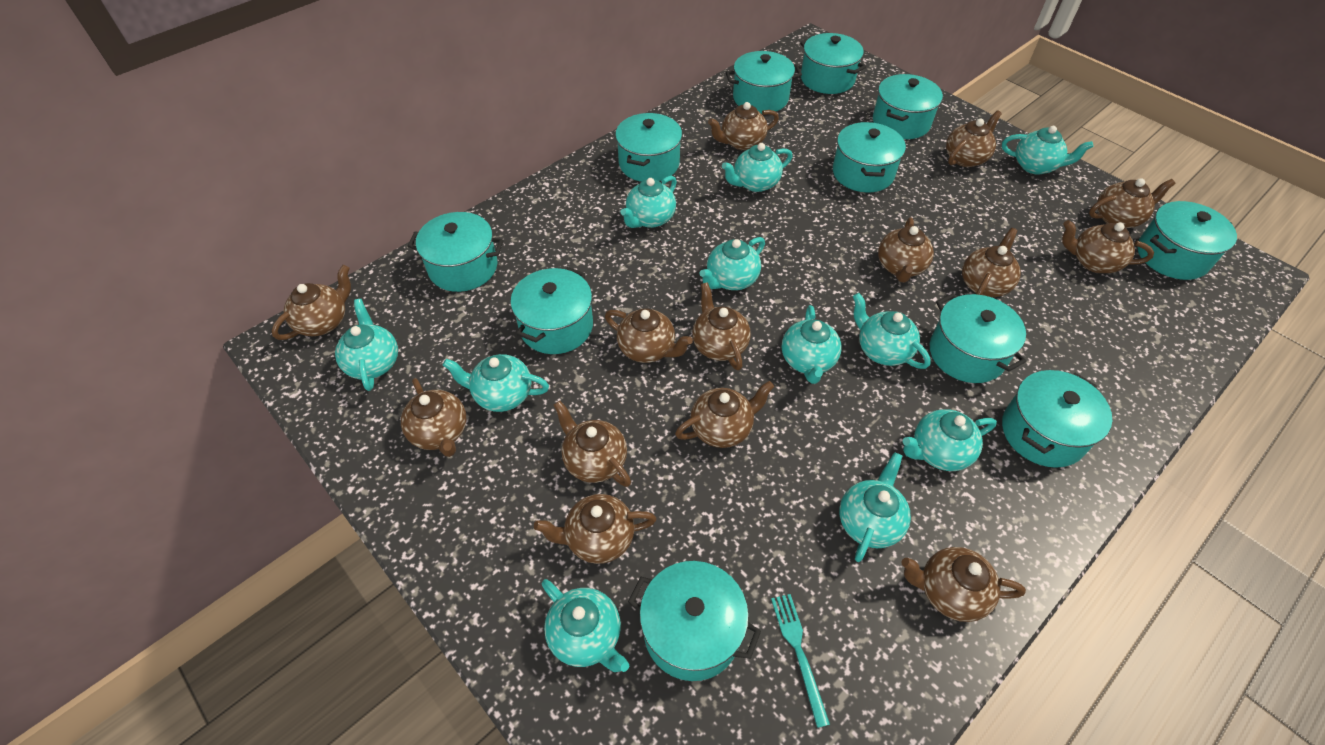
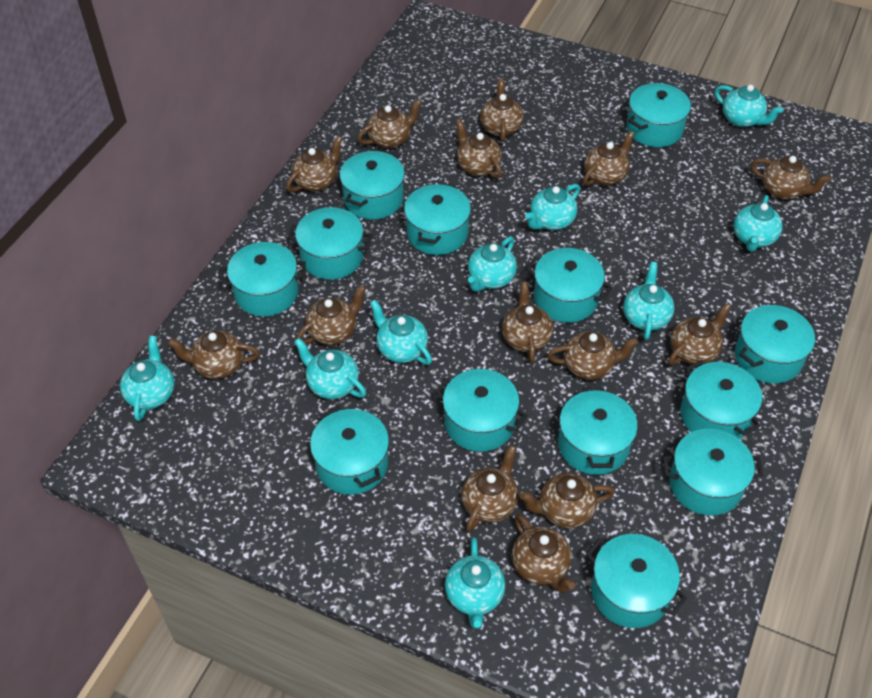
turquoise fork: [771,594,830,728] = 1 -> none = 0
turquoise pot: [408,212,504,292] [510,267,593,354] [615,113,682,182] [628,561,761,681] [725,51,802,114] [800,33,866,94] [833,122,906,193] [873,74,943,139] [930,293,1026,383] [1002,370,1112,468] [1137,201,1237,280] = 11 -> [220,242,306,316] [287,207,372,280] [310,406,389,495] [340,151,405,220] [404,183,471,255] [435,369,527,452] [526,248,612,323] [558,387,638,475] [586,534,687,628] [627,83,691,147] [663,429,764,516] [680,360,762,439] [735,305,815,384] = 13
turquoise teapot: [335,299,398,391] [443,354,549,412] [542,579,629,672] [620,175,677,228] [699,237,765,290] [722,143,793,192] [782,305,842,384] [839,452,911,562] [853,293,931,369] [903,409,997,471] [1002,126,1094,174] = 11 -> [120,336,175,421] [294,338,366,399] [370,300,432,365] [445,537,505,628] [468,237,517,292] [525,184,580,230] [623,262,674,340] [715,85,783,127] [733,195,783,252] = 9

